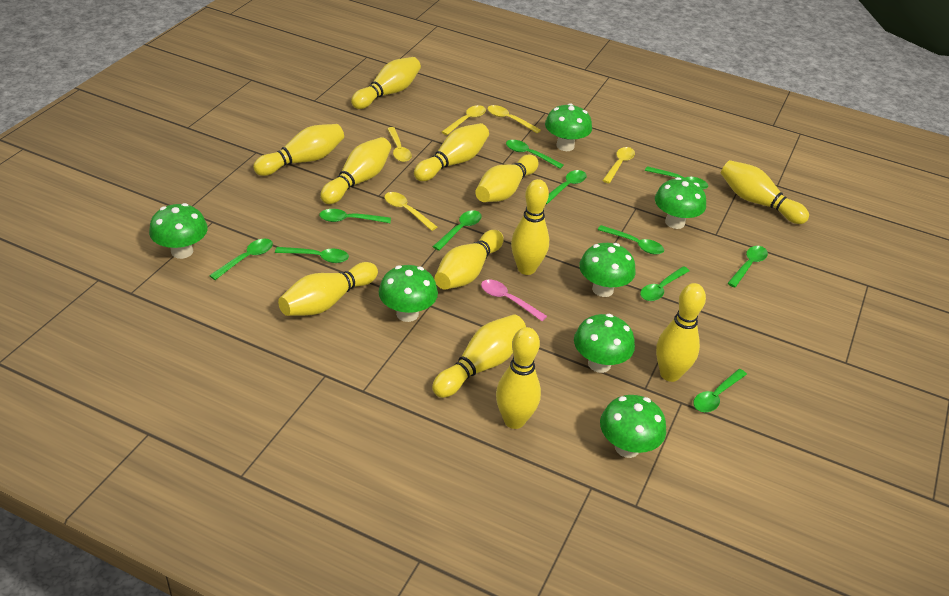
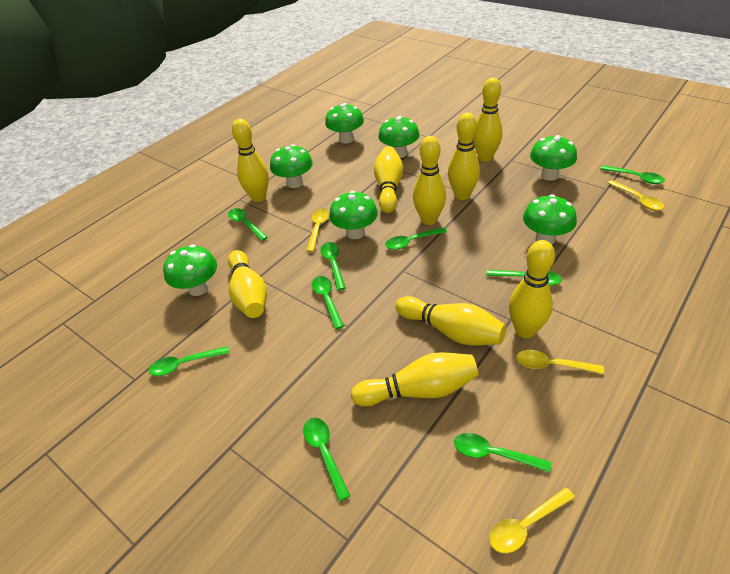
green spoon: [209,239,273,280] [275,247,349,263] [319,209,391,223] [432,210,482,251] [506,140,564,169] [546,170,587,204] [598,225,664,255] [640,266,690,301] [645,166,708,189] [693,369,747,412] [727,246,768,288] = 11 -> [149,346,229,376] [228,208,268,241] [303,418,350,501] [312,276,344,329] [321,242,346,291] [385,227,447,250] [454,433,551,473] [487,270,562,286] [600,165,665,184] = 9
pink spoon: [481,279,547,321] = 1 -> none = 0
yellow bowling pin: [253,124,344,176] [278,262,378,316] [320,137,391,204] [351,57,421,109] [414,123,489,181] [432,314,526,398] [434,230,504,290] [475,155,539,202] [496,327,541,429] [511,179,549,275] [656,283,706,382] [721,160,809,224] = 12 -> [228,250,267,318] [232,119,269,202] [351,352,478,407] [374,146,403,213] [395,296,506,346] [413,136,446,225] [448,113,480,200] [473,78,503,161] [509,240,555,338] = 9
yellow spoon: [384,192,437,231] [387,127,412,162] [442,105,486,135] [487,105,541,133] [602,147,635,183] = 5 -> [306,208,329,252] [489,487,575,553] [516,350,604,374] [608,180,664,211] = 4

